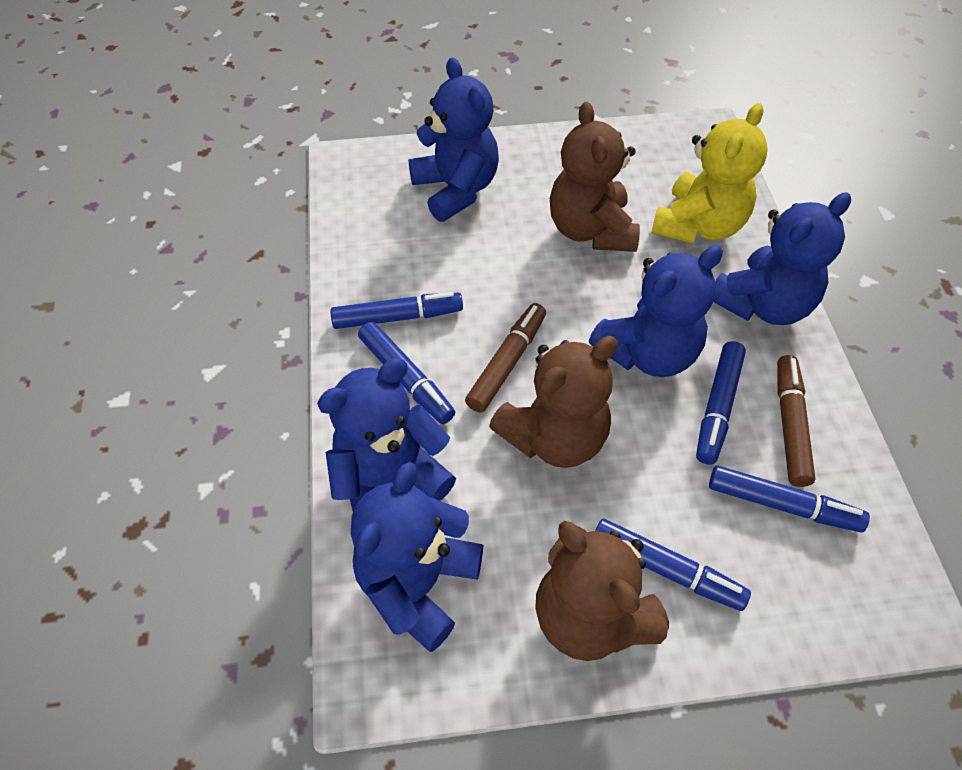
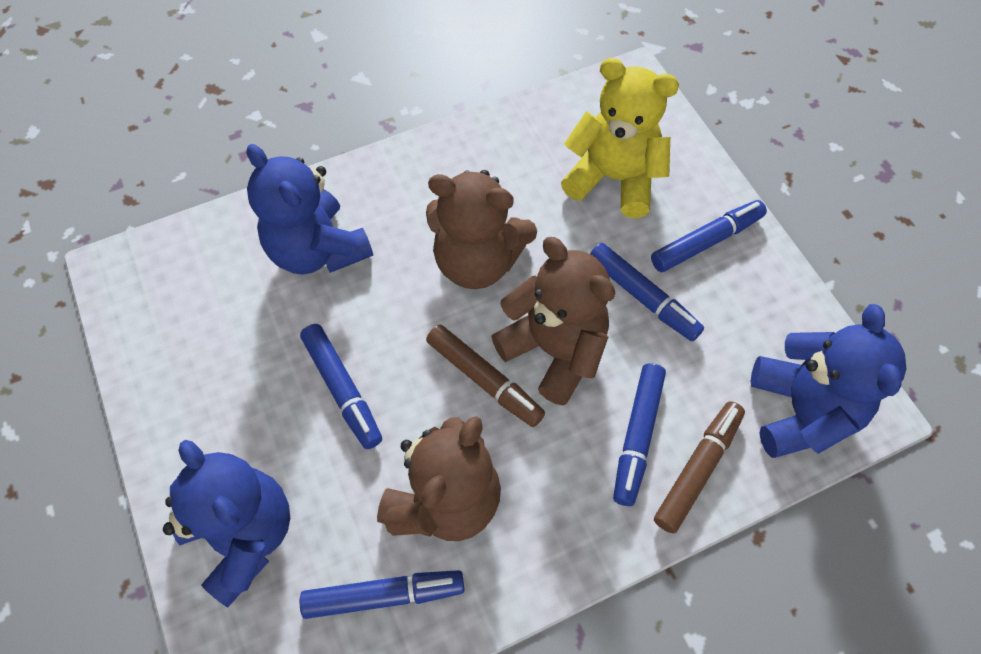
blue teddy bear: [317,358,456,511] [351,462,483,652] [408,57,499,222] [589,245,723,377] [714,192,851,325] = 5 -> [163,440,290,608] [246,144,373,274] [751,304,906,458] = 3

